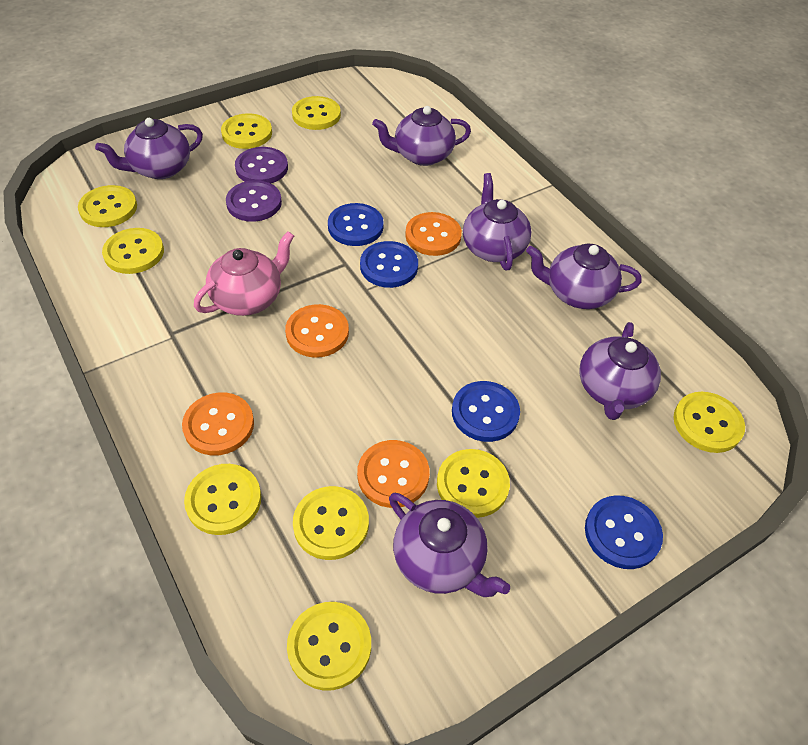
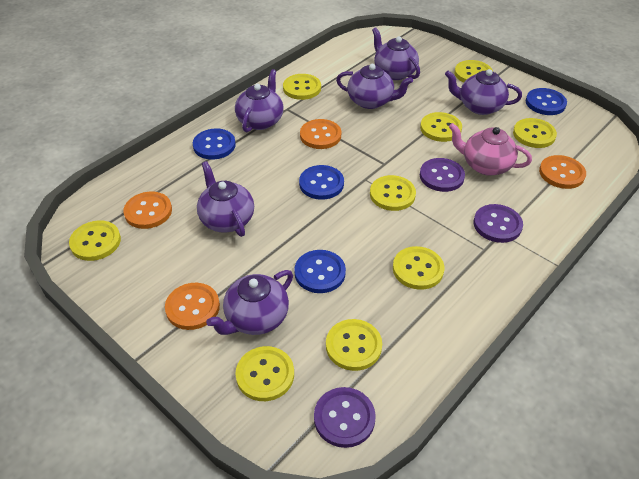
purple button: [226,180,282,222] [235,147,288,183] = 2 -> [314,387,376,448] [420,158,465,192] [473,204,523,243] = 3

